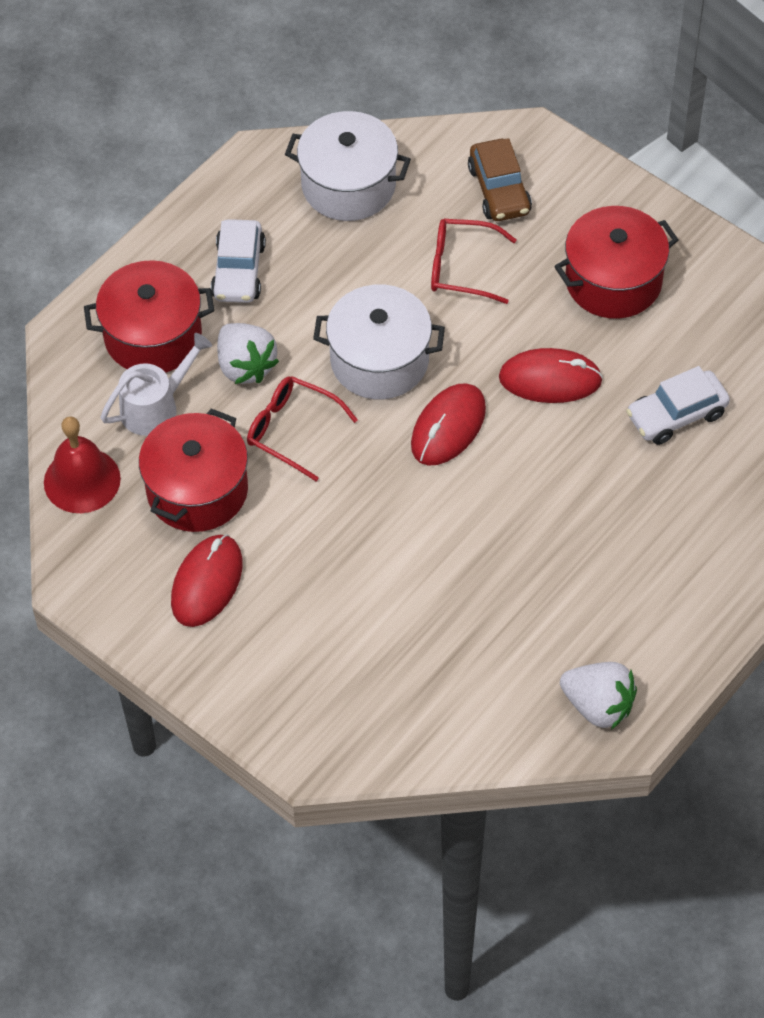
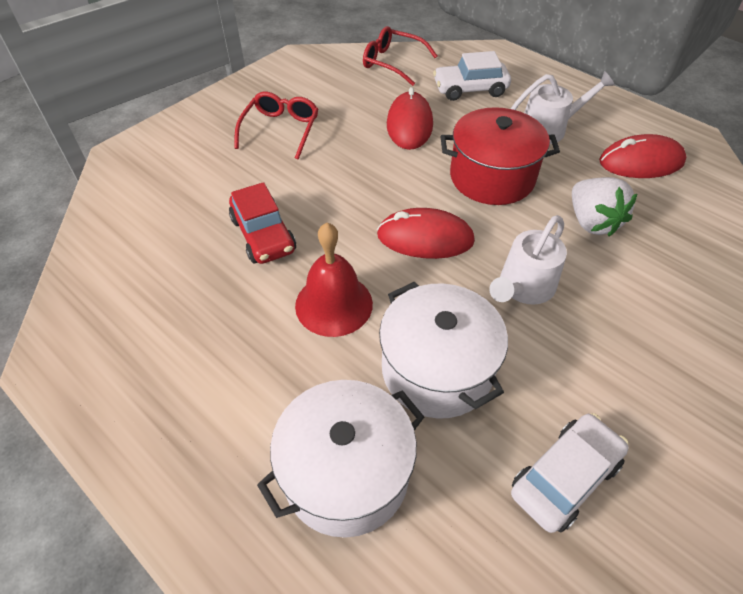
brown car: [468,138,532,221] = 1 -> none = 0
red car: none = 0 -> [229,182,296,264] = 1
red pot: [84,260,214,373] [139,408,248,532] [554,206,678,319] = 3 -> [440,107,560,205] = 1
white strawberry: [217,323,279,384] [560,662,637,730] = 2 -> [572,177,637,237] = 1
white watering can: [101,333,212,436] = 1 -> [489,215,567,305] [511,71,615,144] = 2

